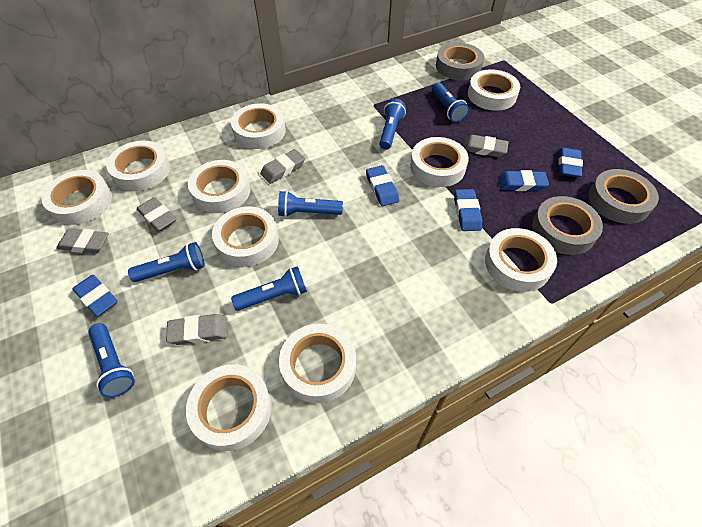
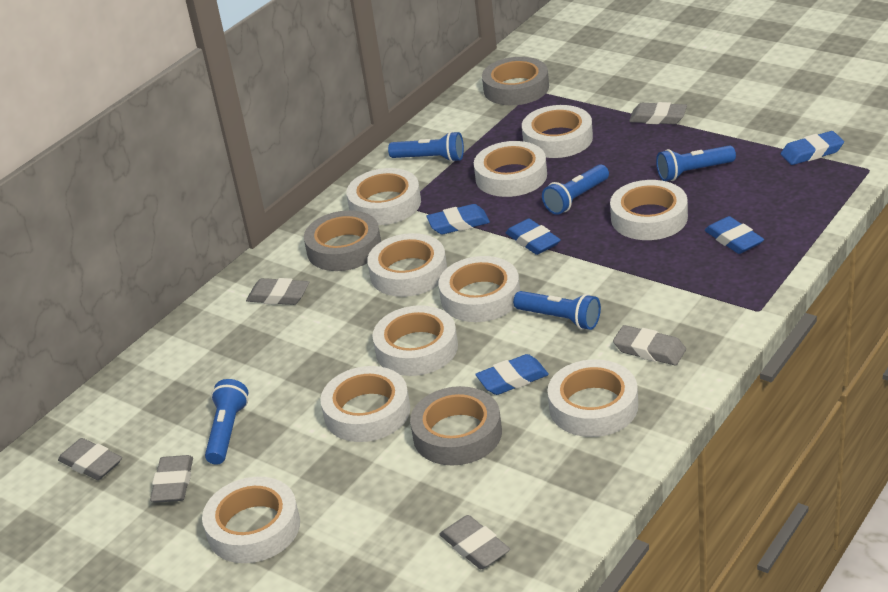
blue flashlight: [88,323,135,398] [128,242,205,282] [231,266,307,311] [278,191,343,217] [379,99,406,150] [432,82,469,123] = 6 -> [205,379,248,465] [388,131,464,162] [513,291,601,330] [542,165,609,215] [656,145,736,181] = 5
grey eraser: [57,228,109,253] [137,197,176,232] [166,314,227,345] [260,149,305,184] [463,135,509,157] = 5 -> [58,438,122,480] [150,455,193,503] [246,278,309,305] [439,515,510,569] [613,325,686,365] [629,102,687,124] = 6

